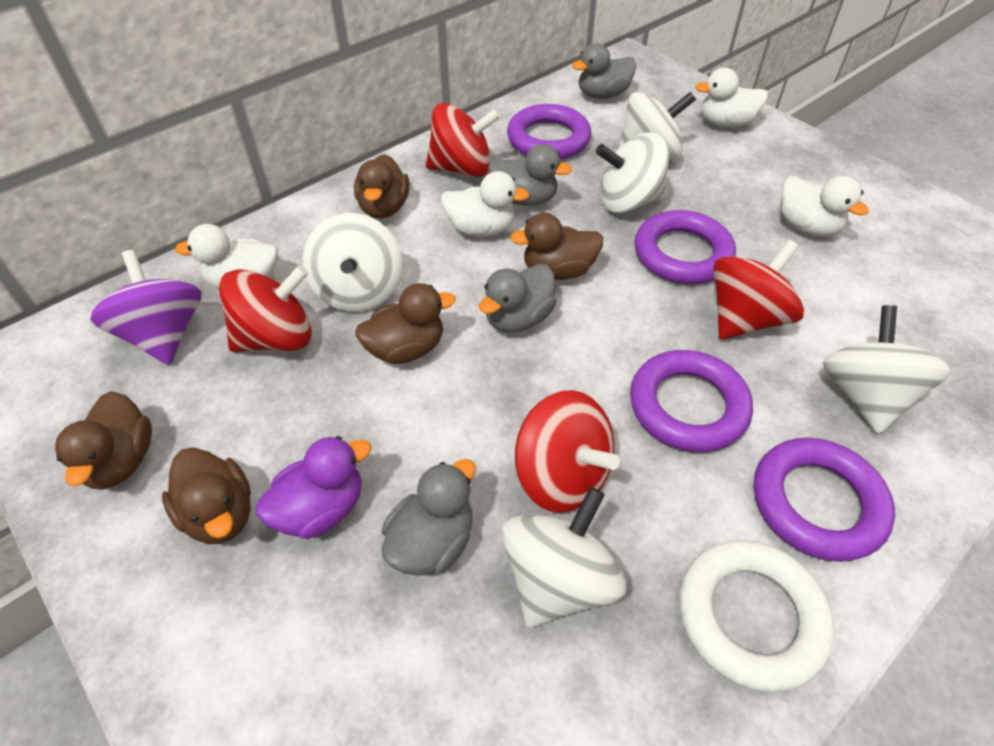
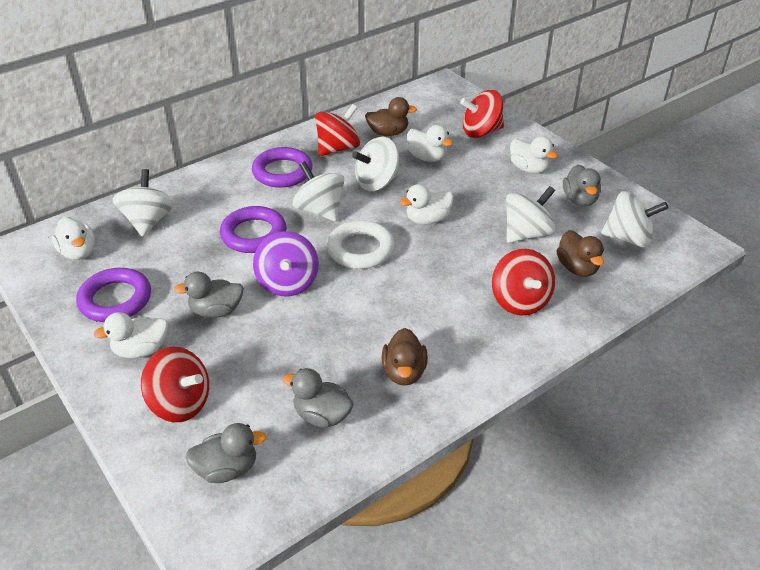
brown duck: [55,391,152,490] [162,447,251,544] [354,154,409,219] [355,283,456,364] [510,213,603,280] = 5 -> [365,97,417,136] [382,328,428,386] [557,230,604,277] = 3
purple duck: [256,436,371,539] = 1 -> none = 0
purple ring: [507,104,591,159] [630,350,753,452] [634,210,736,284] [754,438,895,562] = 4 -> [76,268,151,322] [220,206,287,253] [252,147,312,188] = 3
white duck: [175,224,278,289] [441,171,530,236] [695,68,768,127] [781,176,869,236] = 4 -> [52,217,95,260] [94,312,168,359] [400,184,454,225] [407,125,453,162] [510,136,558,174] = 5

